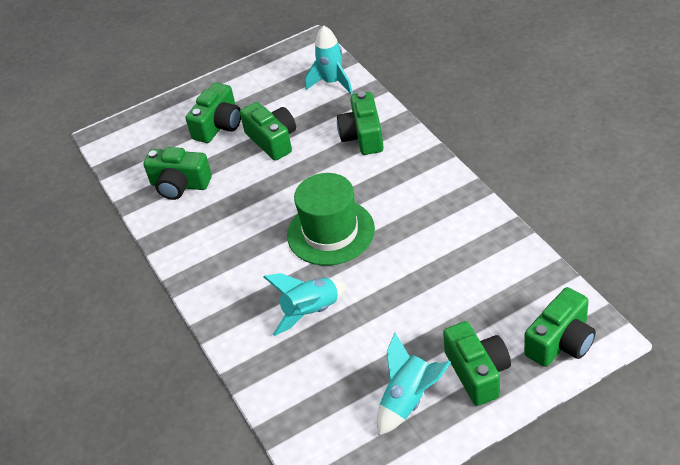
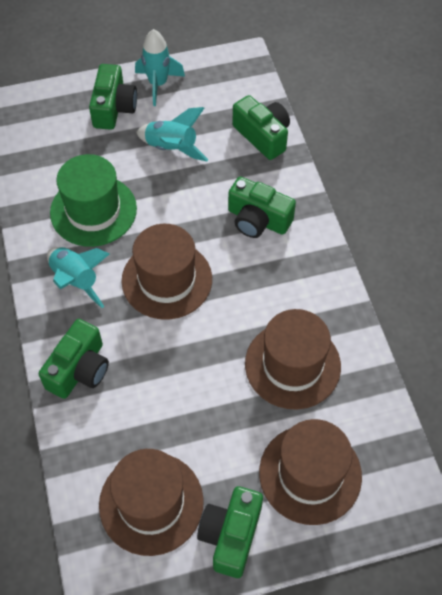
brown hat: none = 0 -> [99,449,204,556] [121,224,212,320] [245,309,341,409] [259,419,362,525] = 4
green camera: [143,147,212,200] [185,83,241,143] [240,102,296,161] [337,92,384,155] [443,321,511,406] [524,287,596,367] = 6 -> [39,319,109,399] [89,64,137,130] [197,486,263,578] [228,177,296,238] [233,95,290,160] = 5

